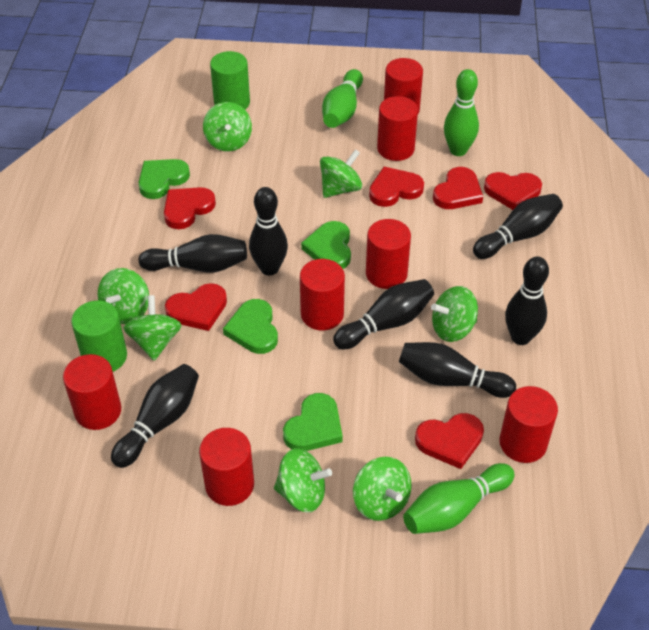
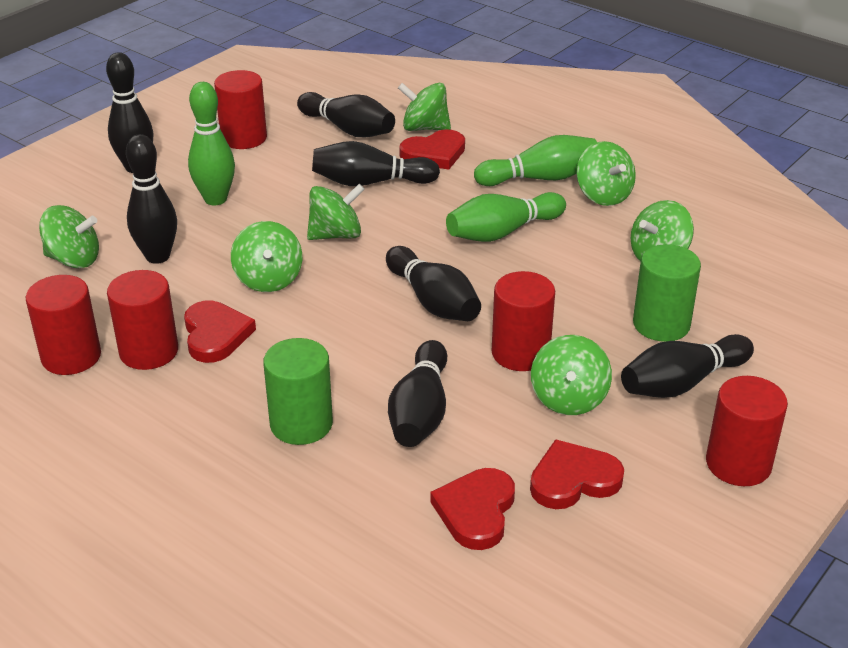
green heart: [138,159,190,199] [223,299,278,354] [283,393,343,451] [301,221,351,269] = 4 -> none = 0
red cylinder: [63,354,121,430] [199,428,254,506] [300,259,345,331] [366,219,411,289] [377,96,418,161] [384,58,423,113] [499,386,558,463] = 7 -> [26,275,101,375] [107,270,178,370] [214,70,267,149] [492,271,555,371] [706,376,788,486] = 5
red heart: [164,187,216,229] [165,283,227,331] [369,167,424,207] [415,413,484,469] [433,167,483,209] [484,172,542,210] = 6 -> [184,300,256,363] [399,129,465,170] [430,468,515,550] [530,439,624,509] = 4

